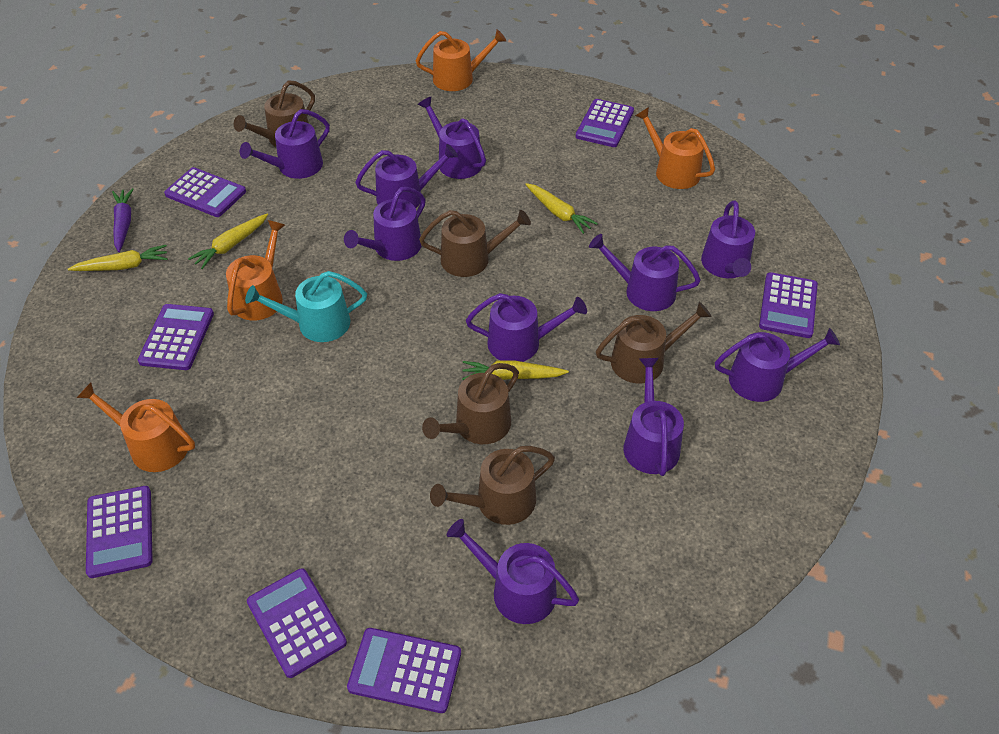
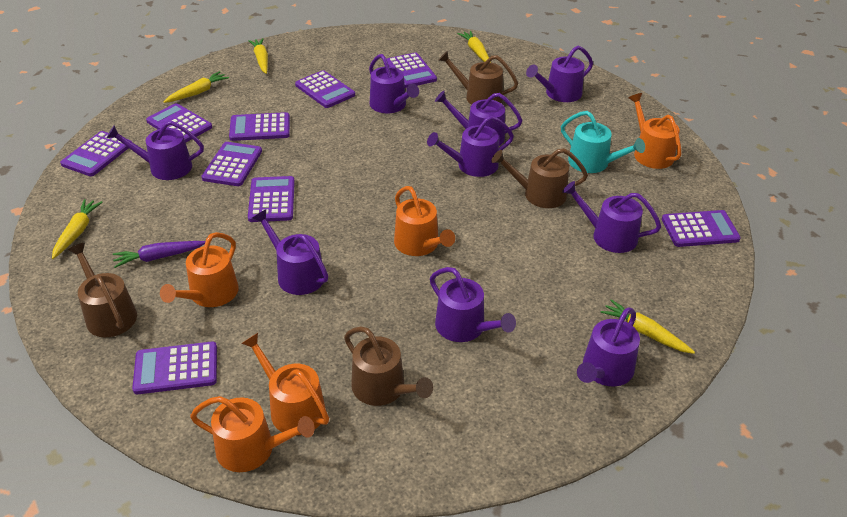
brown watering can: [234,81,315,147] [419,210,531,277] [422,363,519,444] [430,446,555,525] [596,302,711,383] = 5 -> [68,243,137,337] [344,327,433,406] [438,51,518,105] [492,148,588,208] = 4
orange watering can: [77,382,195,472] [226,220,285,321] [415,29,506,91] [635,107,715,189] = 4 -> [160,232,239,307] [190,396,314,472] [241,333,329,435] [394,186,455,256] [629,93,682,169] = 5
purple calculator: [86,486,153,578] [138,304,214,370] [164,167,246,217] [247,568,347,678] [347,628,461,713] [576,99,634,147] [759,272,818,338] = 7 -> [60,131,132,176] [132,342,217,394] [146,103,212,143] [201,142,262,186] [229,112,290,141] [248,176,295,222] [295,70,355,108] [386,53,437,88] [662,210,741,247] = 9
purple watering can: [240,109,330,179] [344,187,426,261] [355,144,458,208] [418,97,486,179] [447,519,579,624] [466,293,587,362] [589,234,701,311] [623,358,684,476] [701,201,755,278] [715,328,840,402] = 10 -> [106,121,204,180] [252,209,328,295] [369,54,419,113] [427,116,514,177] [430,267,516,342] [435,91,522,146] [526,46,593,102] [562,181,661,253] [577,307,640,387] = 9
yellow carrot: [68,245,168,271] [188,214,268,269] [462,360,569,380] [525,183,598,234] = 4 -> [52,199,103,259] [164,71,229,103] [248,38,268,74] [457,31,489,62] [600,299,695,354] = 5

